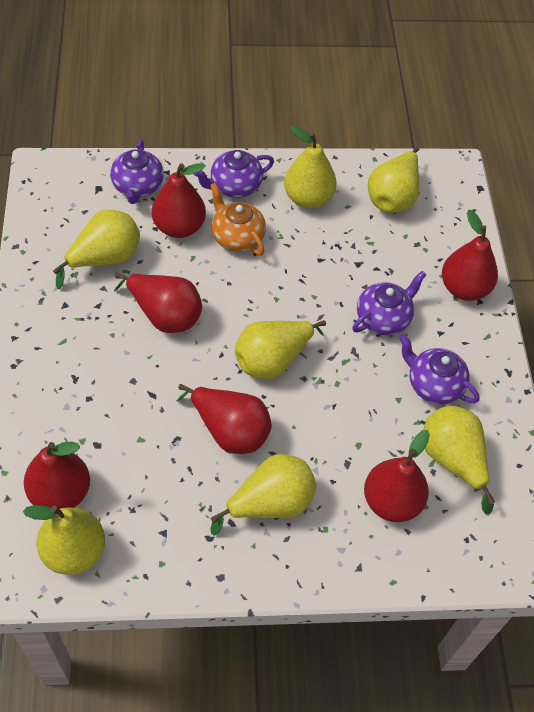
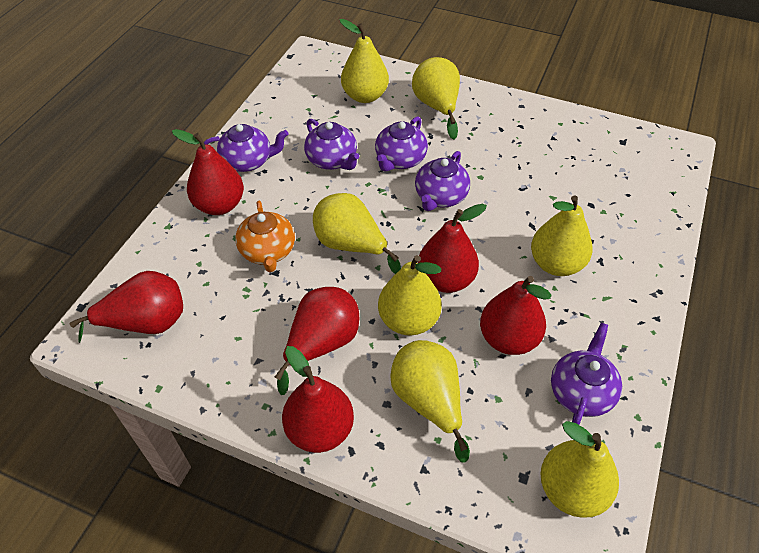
purple teapot: [110,139,164,204] [194,150,274,198] [352,271,426,335] [399,334,479,404] = 4 -> [204,124,289,172] [304,118,359,170] [375,116,428,172] [415,151,470,211] [551,323,622,425] = 5

